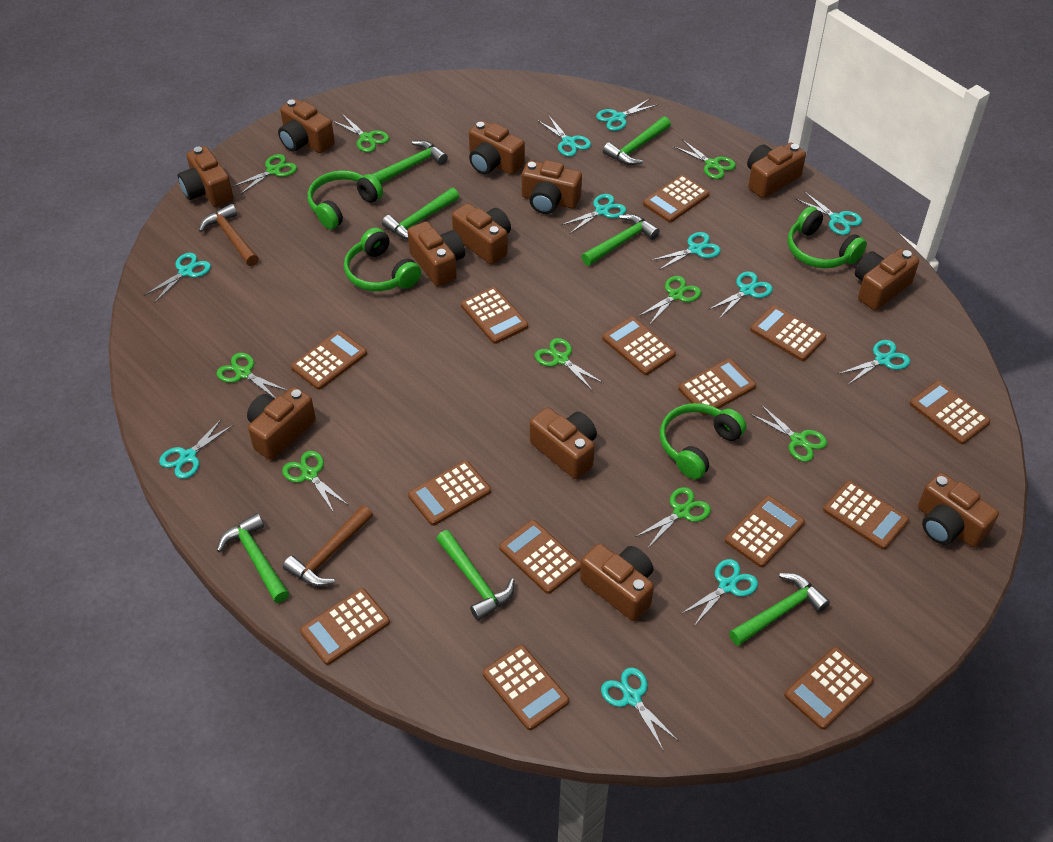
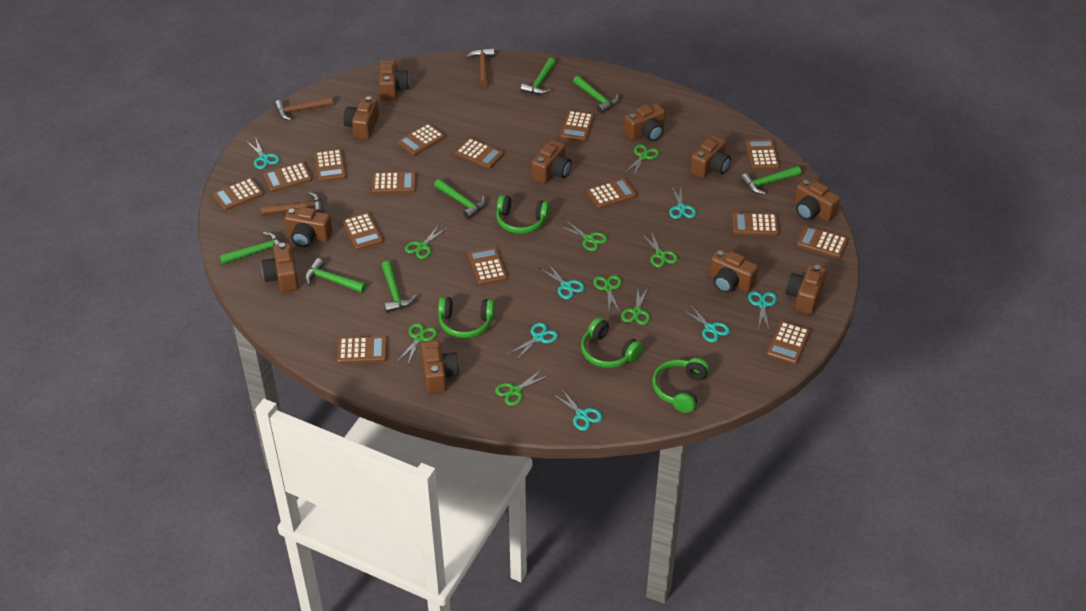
brown calculator: [291,331,367,390] [300,588,390,665] [408,460,491,526] [461,287,528,344] [483,645,569,730] [499,520,581,594] [602,317,676,375] [643,175,709,222] [678,359,756,415] [725,496,805,567] [750,305,826,361] [784,647,874,730] [823,481,909,550] [910,381,991,444] = 14 -> [212,178,264,211] [263,162,312,192] [314,149,346,182] [337,336,387,364] [342,213,383,250] [372,172,416,194] [397,123,445,156] [455,138,504,169] [468,247,507,285] [560,110,594,142] [586,178,637,209] [732,213,779,236] [746,139,780,170] [767,321,810,364] [797,226,849,259] = 15
brown camera: [178,146,234,207] [247,387,316,460] [278,99,335,153] [407,221,465,287] [452,203,511,265] [469,121,525,175] [522,160,582,214] [530,407,597,479] [580,543,654,621] [747,143,806,198] [855,248,919,310] [918,472,999,548] = 12 -> [261,243,299,292] [284,207,332,247] [344,96,379,140] [379,60,409,100] [421,340,459,393] [532,140,572,184] [624,103,665,141] [690,135,731,178] [709,249,758,293] [785,264,827,314] [794,179,840,222] = 11
brown hammer: [199,204,259,266] [283,505,373,587] = 2 -> [261,192,324,216] [275,96,333,120] [466,48,495,87] = 3
green scissors: [216,353,288,398] [232,154,297,194] [282,451,348,513] [333,114,389,152] [535,338,603,391] [635,487,711,549] [639,276,701,325] [673,139,736,179] [751,405,827,462] = 9 -> [397,323,437,366] [405,225,448,259] [495,369,550,406] [559,220,608,251] [593,275,622,313] [621,286,650,325] [625,144,659,177] [641,231,678,267] = 8
turquoise scissors: [144,253,211,303] [159,418,233,479] [537,115,591,157] [562,194,626,234] [596,99,657,131] [601,667,679,751] [652,232,721,270] [681,559,758,626] [708,271,773,319] [796,192,862,235] [838,340,910,385] = 11 -> [247,137,280,169] [508,323,558,359] [539,262,585,299] [552,388,602,431] [669,185,696,219] [682,304,730,343] [748,291,777,332] = 7

